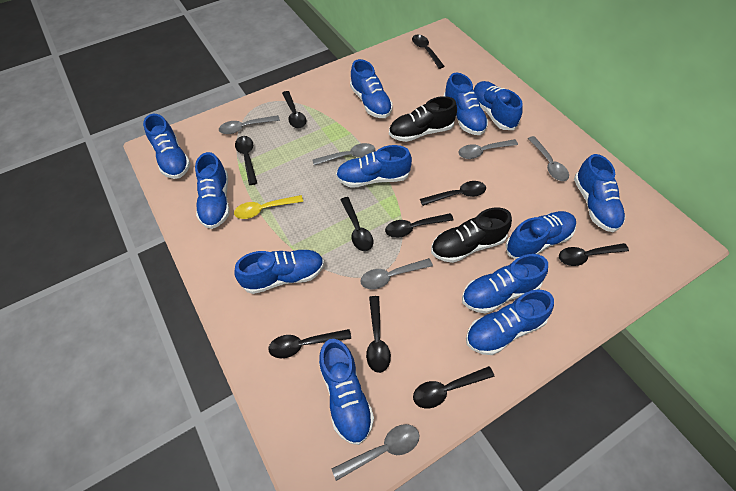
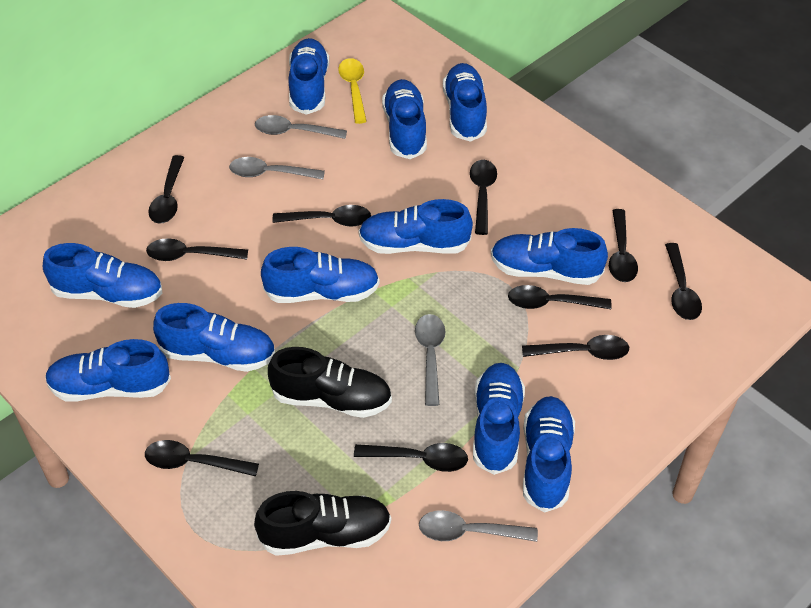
blue shoe: [143,114,191,179] [195,152,230,229] [234,249,324,294] [319,339,374,445] [336,145,412,188] [350,59,393,118] [444,72,488,135] [462,254,548,314] [466,289,554,355] [473,81,523,130] [505,211,576,259] [574,154,626,232] = 12 -> [43,243,163,308] [45,339,171,402] [153,303,275,372] [261,247,380,303] [288,38,329,115] [359,199,473,254] [382,79,427,159] [443,63,487,142] [473,363,525,475] [491,228,608,285] [523,396,575,512] = 11
grey spoon: [219,115,280,134] [312,143,375,165] [331,424,419,481] [360,258,433,289] [458,139,518,159] [528,136,569,181] = 6 -> [229,157,325,179] [255,115,347,139] [415,314,445,406] [419,510,538,542] = 4

